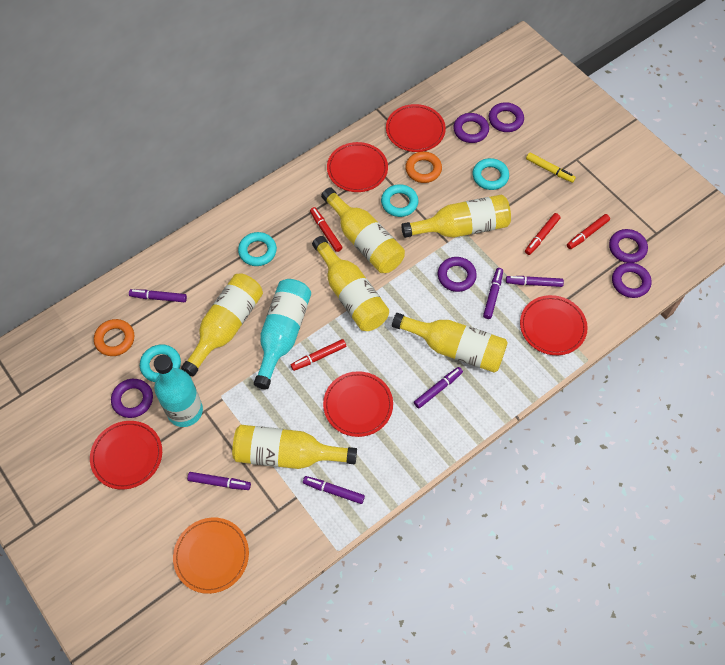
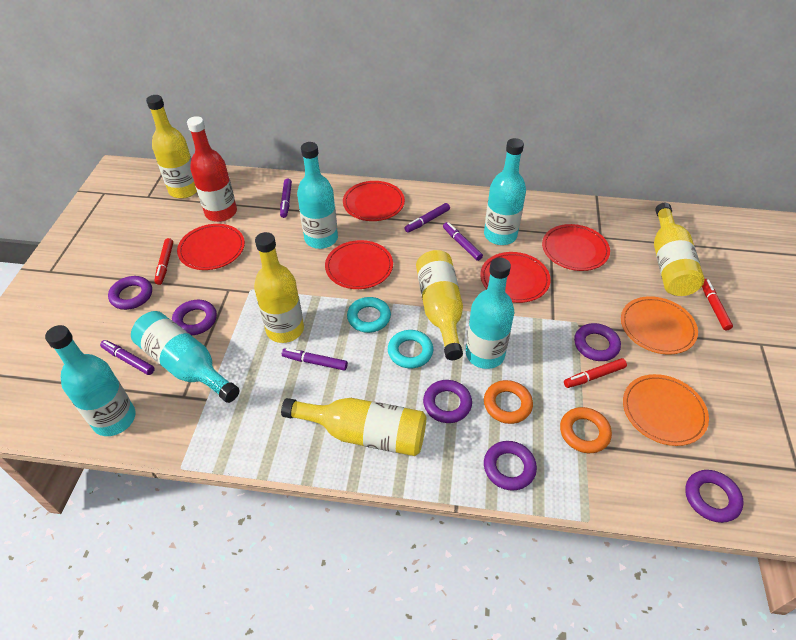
orange plate: [173,517,249,594] = 1 -> [621,296,698,355] [623,374,709,446] = 2
purple marker: [129,289,187,302] [187,472,251,490] [303,476,365,504] [414,367,463,409] [483,268,503,319] [506,276,564,287] = 6 -> [100,340,155,375] [280,179,292,218] [282,348,348,371] [405,203,450,233] [443,222,483,261] = 5
red bottle: none = 0 -> [187,116,237,222] = 1
red marker: [291,339,346,371] [310,207,342,252] [525,213,560,255] [567,214,610,249] = 4 -> [154,238,173,285] [564,358,627,388] [702,279,733,330] = 3
turquoise bottle: [154,355,203,427] [254,279,311,389] = 2 -> [45,325,135,436] [131,311,239,403] [297,142,338,249] [466,258,514,369] [484,138,526,245] = 5
turquoise ring: [140,344,181,382] [238,232,277,266] [381,184,418,217] [472,158,509,190] = 4 -> [347,297,391,333] [388,330,433,368] = 2
yellow bottle: [181,273,263,376] [232,425,357,469] [312,236,389,331] [321,187,405,273] [392,313,508,372] [401,195,511,238] = 6 -> [146,95,197,199] [254,232,304,343] [281,398,426,456] [416,250,463,360] [654,203,704,296] = 5
yellow marker: [526,153,576,183] = 1 -> none = 0

